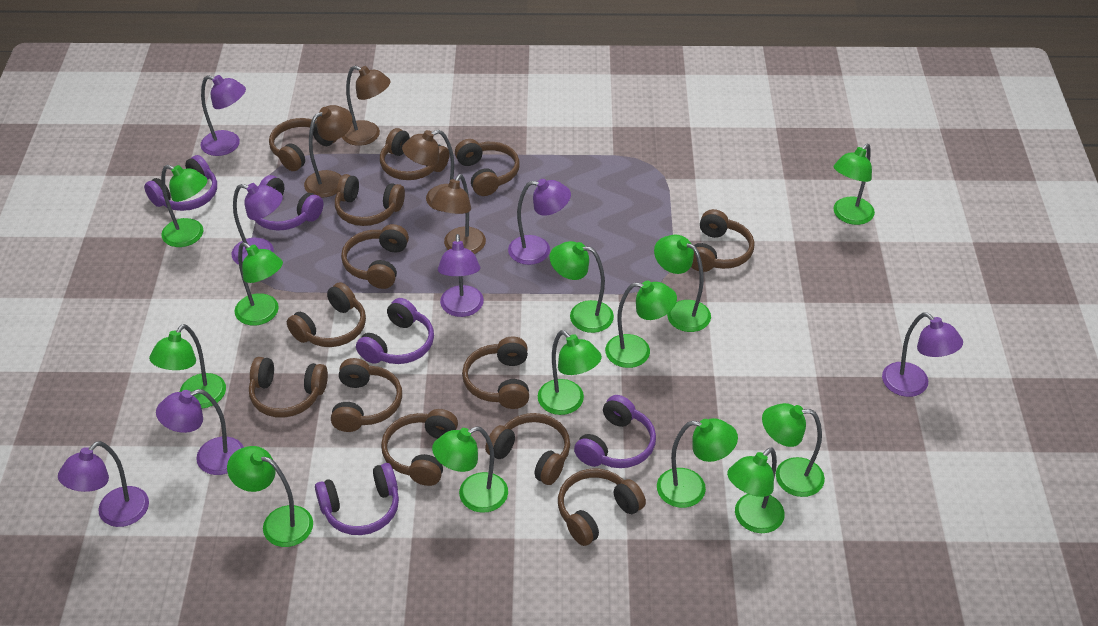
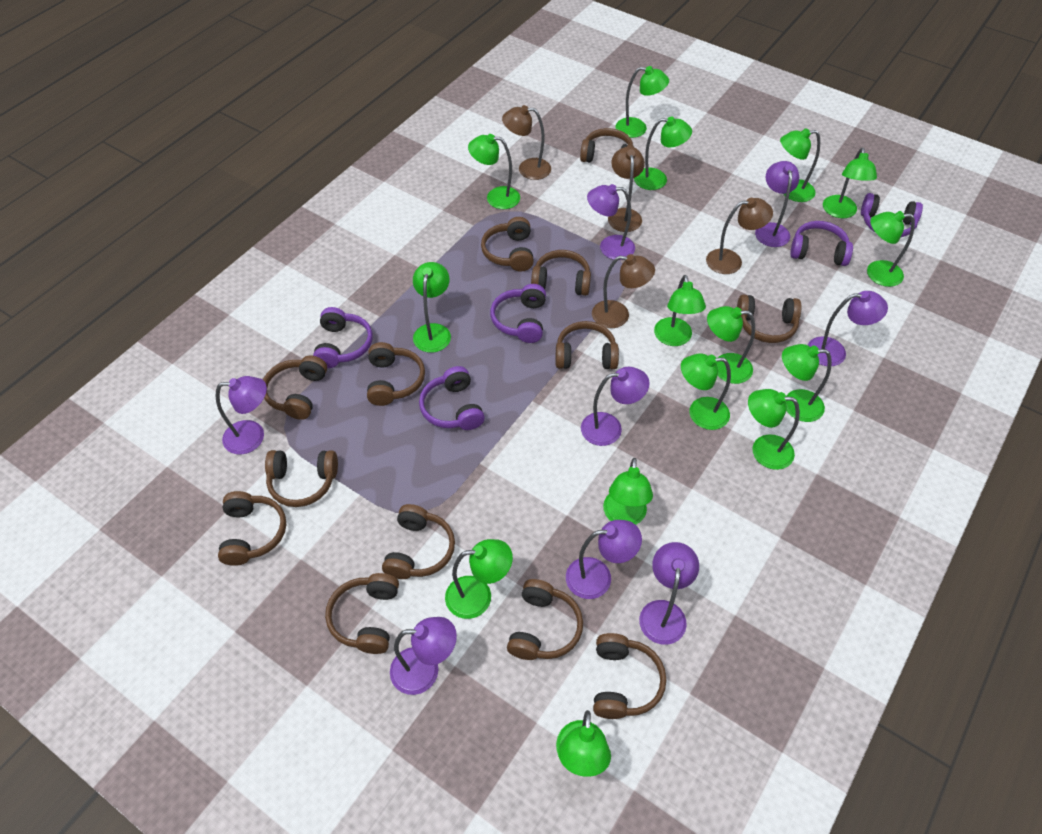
green lamp: [149,324,226,408] [161,165,207,247] [227,446,313,547] [235,242,283,326] [432,426,508,513] [538,330,602,415] [550,241,614,333] [605,281,677,368] [654,235,711,332] [657,418,738,508] [727,447,785,533] [762,403,825,497] [833,144,875,225] = 13 -> [413,262,451,353] [445,539,513,619] [468,134,520,209] [556,710,611,777] [603,458,653,525] [615,66,669,138] [634,117,692,190] [654,275,706,346] [681,353,731,430] [707,306,755,384] [748,389,800,470] [780,128,820,202] [782,344,832,422] [823,148,877,218] [867,211,915,287] = 15
purple lamp: [58,441,149,527] [156,389,244,475] [200,75,246,156] [231,183,283,265] [438,234,484,317] [508,179,571,265] [882,313,963,397] = 7 -> [215,376,267,454] [390,617,457,695] [566,520,642,599] [581,367,650,446] [587,184,635,260] [639,542,699,645] [755,161,799,247] [808,291,888,366] = 8

